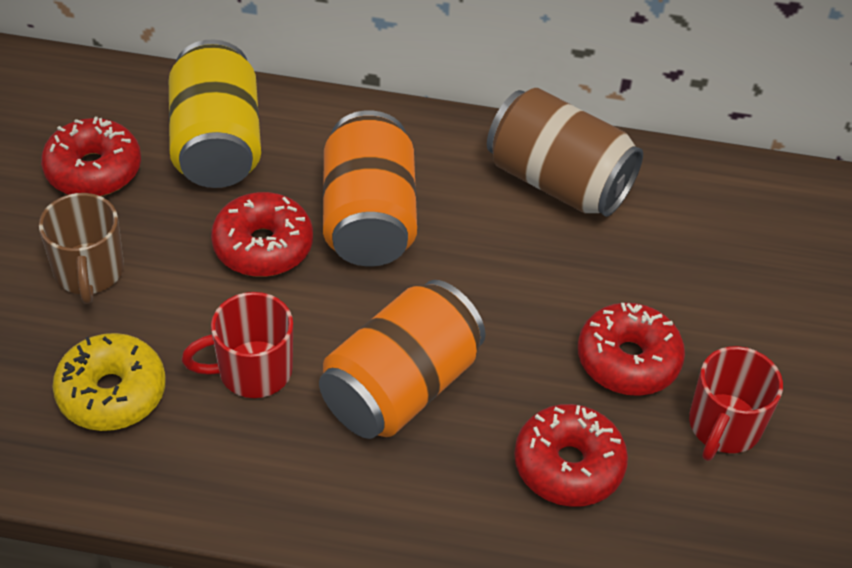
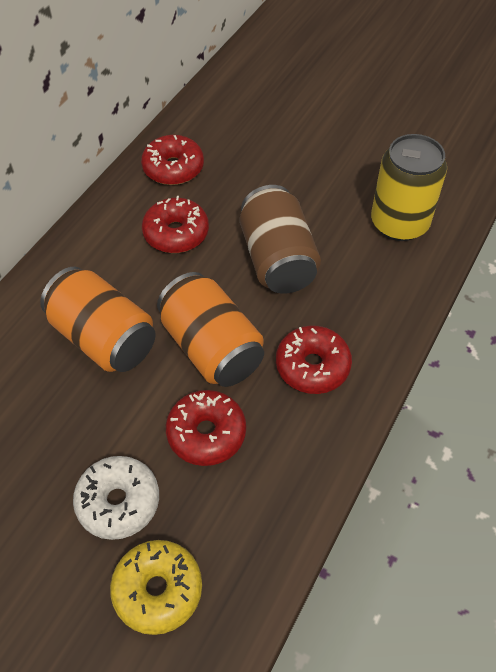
brown mug: [39,193,124,304] = 1 -> none = 0
red mug: [182,292,293,398] [689,346,783,461] = 2 -> none = 0
white donut: none = 0 -> [73,456,159,540] = 1

